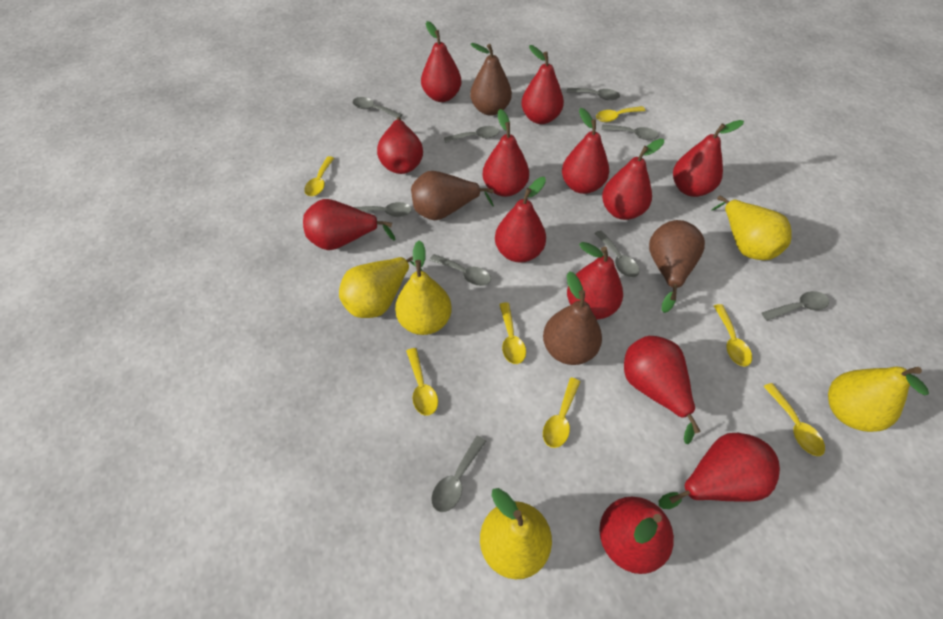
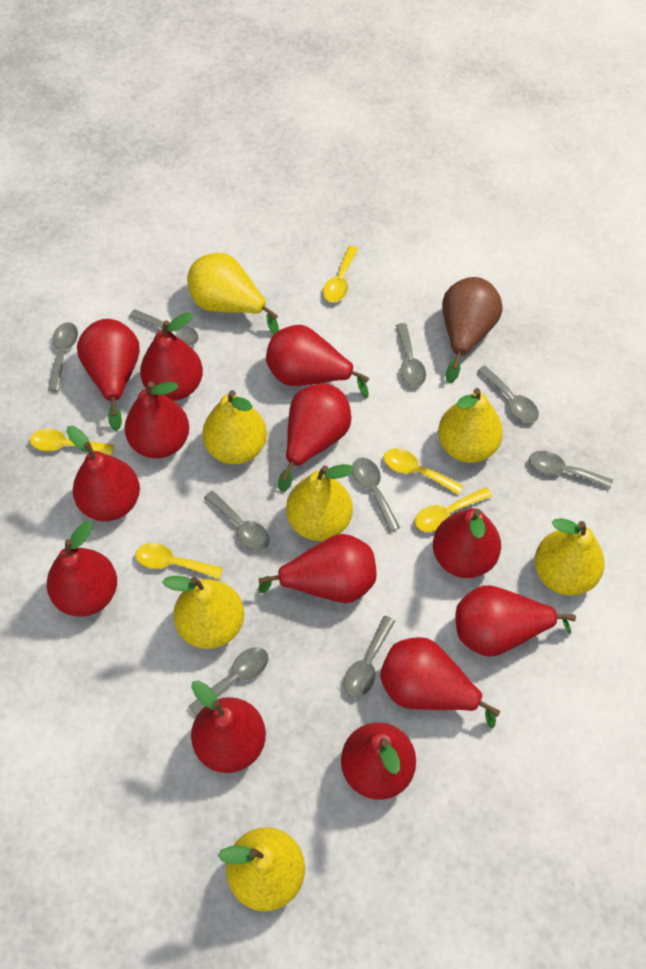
brown pear: [411,171,494,220] [470,43,512,116] [543,271,602,365] [649,220,705,313] = 4 -> [442,277,503,383] = 1
yellow pear: [339,256,423,318] [395,240,452,335] [480,488,552,579] [711,196,792,260] [828,367,929,432] = 5 -> [162,576,244,649] [187,253,279,335] [202,390,267,464] [218,827,305,911] [286,464,354,541] [438,388,503,463] [535,518,605,595] = 7
yellow spoon: [304,156,334,196] [406,348,438,416] [499,302,526,364] [543,377,580,448] [596,106,646,122] [714,304,752,367] [763,383,825,456] = 7 -> [30,429,114,455] [135,543,223,579] [323,246,358,302] [384,448,463,495] [415,487,492,532] = 5

